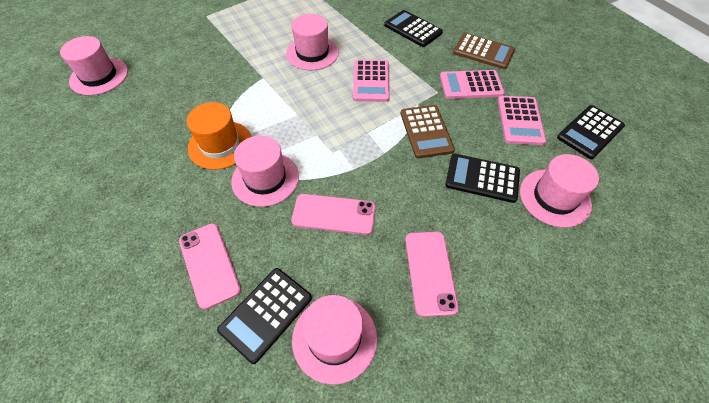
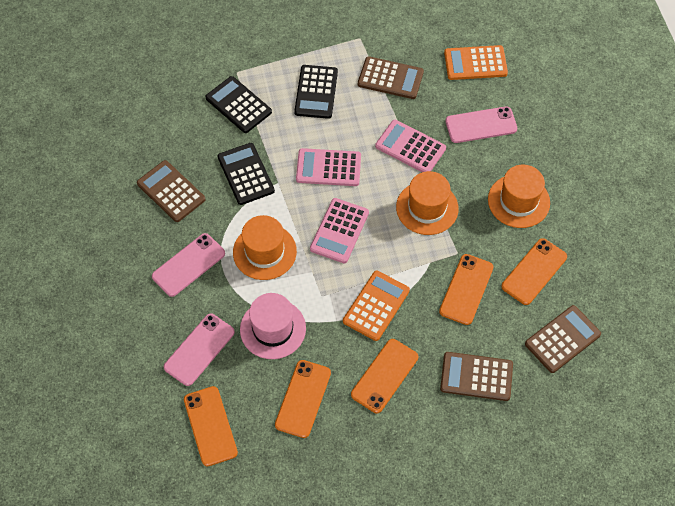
black calculator: [217,268,312,364] [384,10,443,47] [445,154,520,203] [557,105,625,159] = 4 -> [205,76,272,133] [218,143,275,205] [294,65,338,119] = 3
brown calculator: [400,105,455,158] [453,33,515,69] = 2 -> [137,160,206,222] [358,56,424,99] [440,352,513,401] [525,305,601,373] = 4
orange calculator: none = 0 -> [343,271,410,341] [444,45,508,80] = 2
orange hat: [187,102,251,170] = 1 -> [233,215,297,280] [396,171,459,235] [488,164,550,228] = 3
orange phone: none = 0 -> [184,386,238,466] [275,360,331,438] [351,339,418,413] [439,254,494,325] [501,238,567,305] = 5
pink hat: [60,36,128,95] [231,136,299,207] [286,14,339,71] [292,295,377,385] [520,154,599,228] = 5 -> [240,293,306,359] = 1

